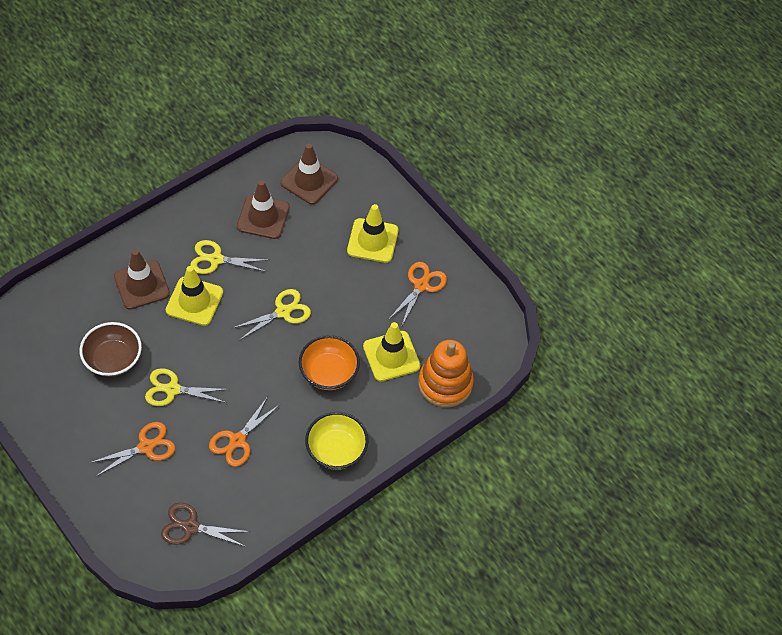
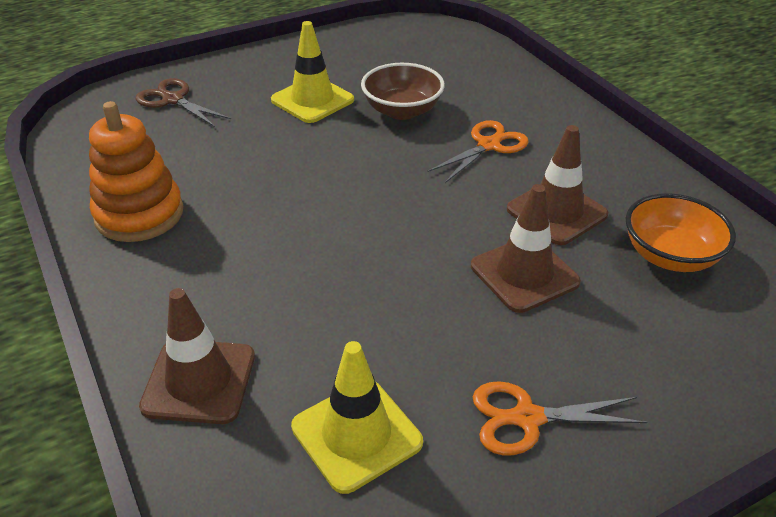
orange scissors: [89,422,175,477] [209,398,279,467] [388,262,447,327] = 3 -> [428,120,528,183] [473,381,647,455] = 2
yellow bowl: [305,412,369,470] = 1 -> none = 0
yellow scissors: [145,368,230,406] [190,240,267,274] [233,289,311,340] = 3 -> none = 0
yellow traffic cone: [166,266,223,326] [347,204,398,263] [363,322,421,382] = 3 -> [271,21,354,123] [291,341,423,494] = 2

